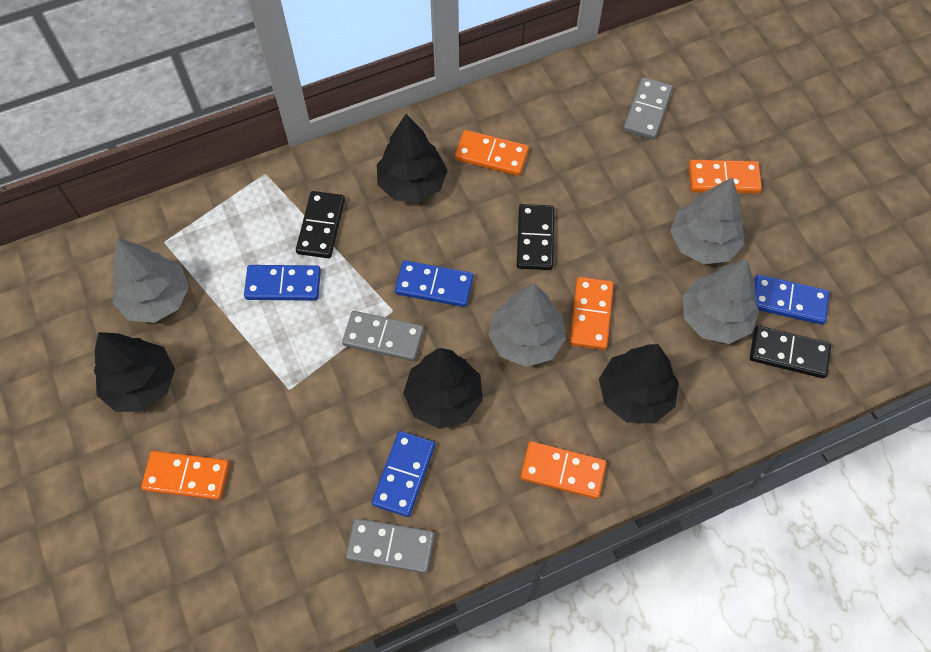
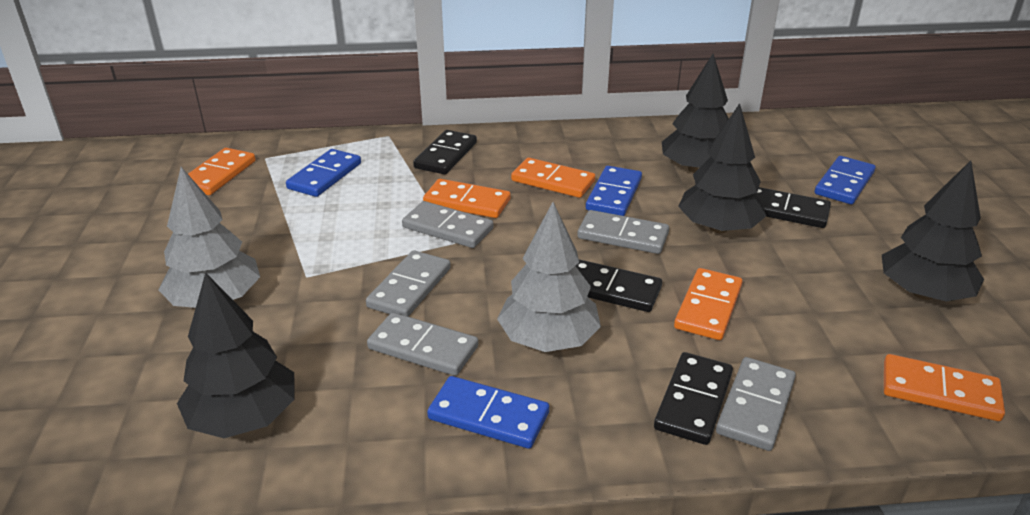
black domino: [296,191,345,258] [517,204,555,270] [750,326,831,378] = 3 -> [413,130,477,174] [576,259,662,312] [654,352,733,445] [755,187,831,228] = 4
grey domino: [342,311,424,361] [346,518,435,573] [623,77,673,140] = 3 -> [366,250,451,317] [367,312,478,376] [402,201,493,248] [577,210,669,254] [716,357,796,451] = 5
grey tree: [112,238,189,323] [488,283,566,367] [670,177,744,264] [683,259,759,344] = 4 -> [159,167,260,308] [497,202,601,352] = 2

